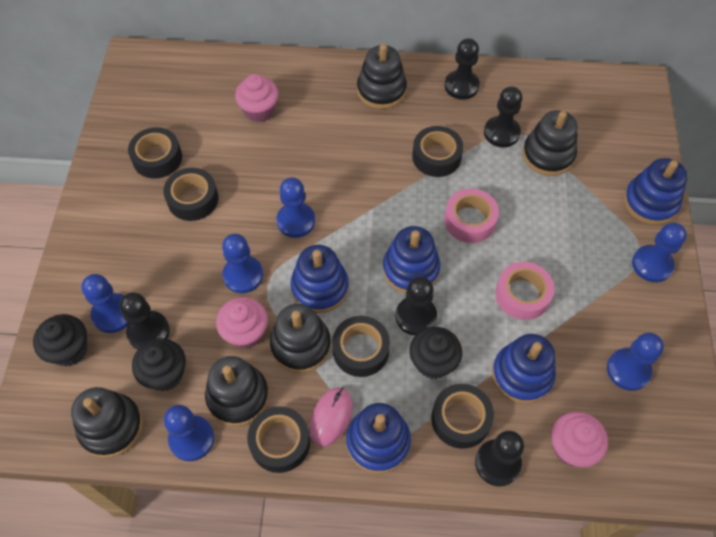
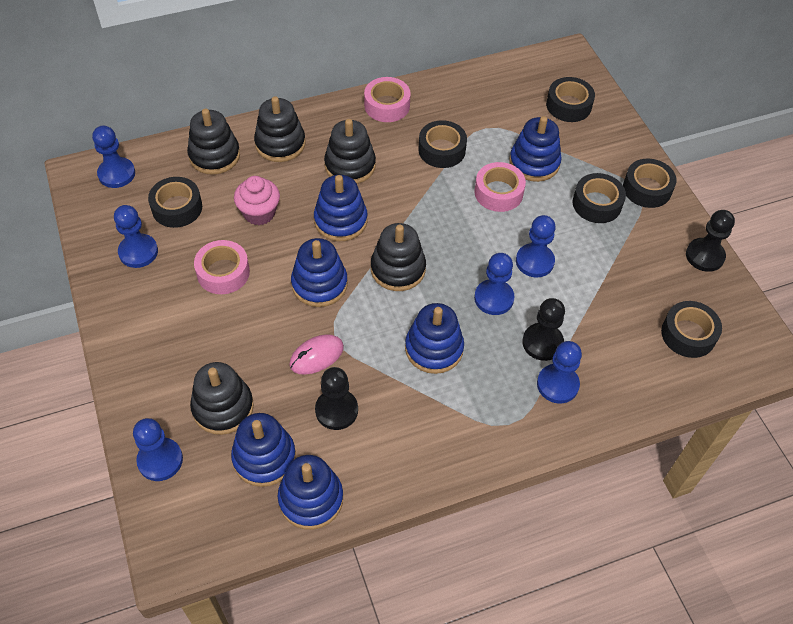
black cupcake: [33,314,88,367] [132,338,186,391] [409,327,462,379] = 3 -> none = 0
black pawn: [119,292,170,350] [396,277,437,336] [445,38,480,100] [475,431,524,487] [484,86,522,148] = 5 -> [315,367,358,430] [522,298,565,361] [686,210,735,272] = 3
blue stacking toy: [290,245,349,313] [346,403,411,474] [383,226,440,294] [492,334,556,404] [624,158,687,225] = 5 -> [231,413,296,487] [278,455,343,530] [291,238,348,307] [314,175,367,241] [405,303,464,374] [509,116,562,182] = 6
pink cupcake: [216,297,268,349] [235,74,279,123] [551,412,608,467] = 3 -> [234,176,280,225] = 1
pink tape: [444,189,499,243] [495,262,555,320] = 2 -> [194,240,250,294] [364,77,411,122] [474,162,526,212] = 3

